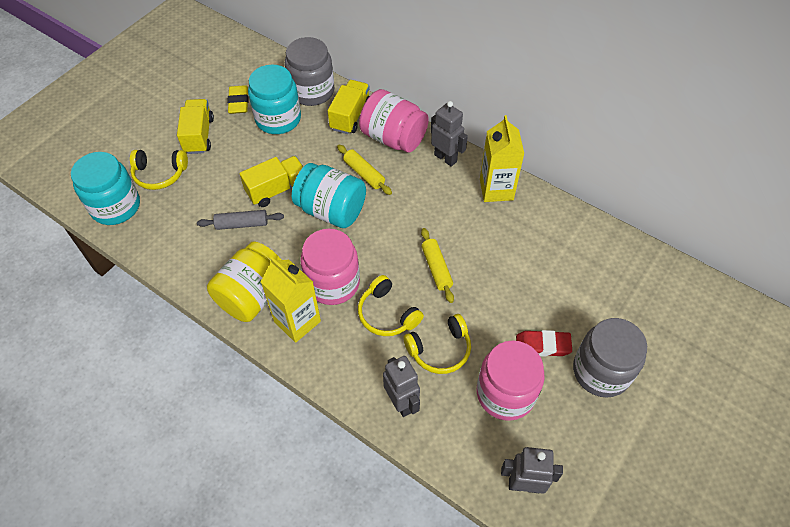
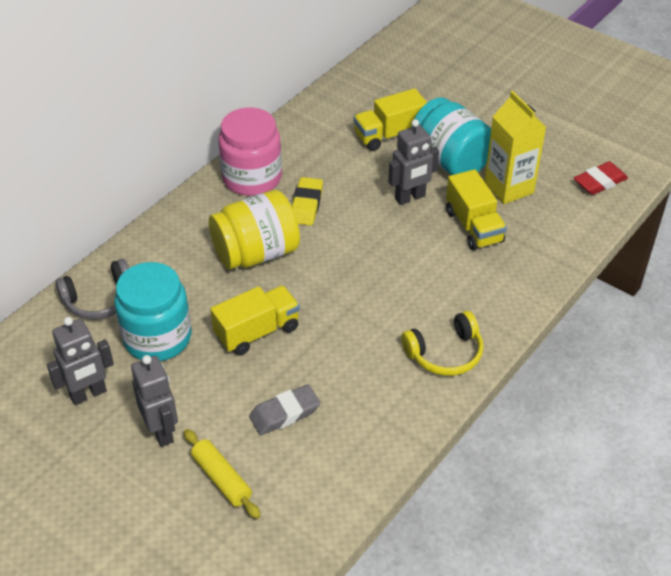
grey eraser: none = 0 -> [249,384,320,435] = 1
grey headphones: none = 0 -> [55,259,129,320] = 1
grey jar: [285,37,334,106] [573,318,647,398] = 2 -> none = 0
grey rolling pin: [197,210,284,230] = 1 -> none = 0
pink jar: [300,229,360,305] [359,89,429,153] [477,341,545,421] = 3 -> [218,108,282,196] = 1
turquoise jar: [71,152,140,225] [248,64,301,134] [292,163,366,228] = 3 -> [114,262,191,361] [412,97,491,175] = 2
yellow carton: [261,257,321,343] [480,115,524,202] = 2 -> [484,91,546,204] = 1
yellow headphones: [130,150,188,190] [358,275,424,336] [403,314,471,374] = 3 -> [401,311,484,376] = 1
yellow rolling pin: [337,145,392,195] [421,228,454,303] = 2 -> [184,429,261,519] = 1

